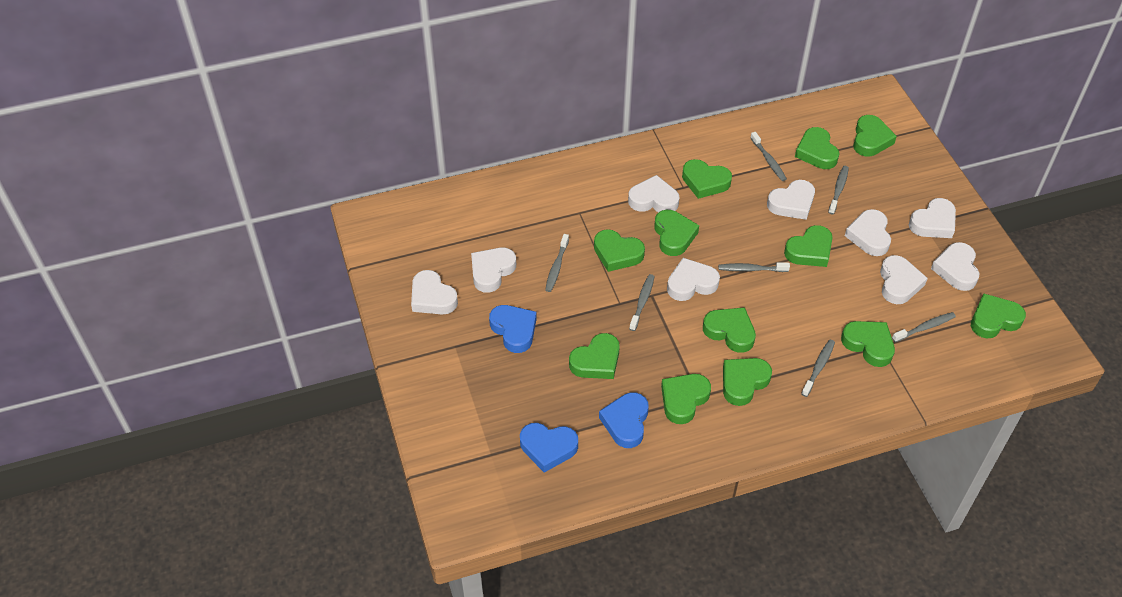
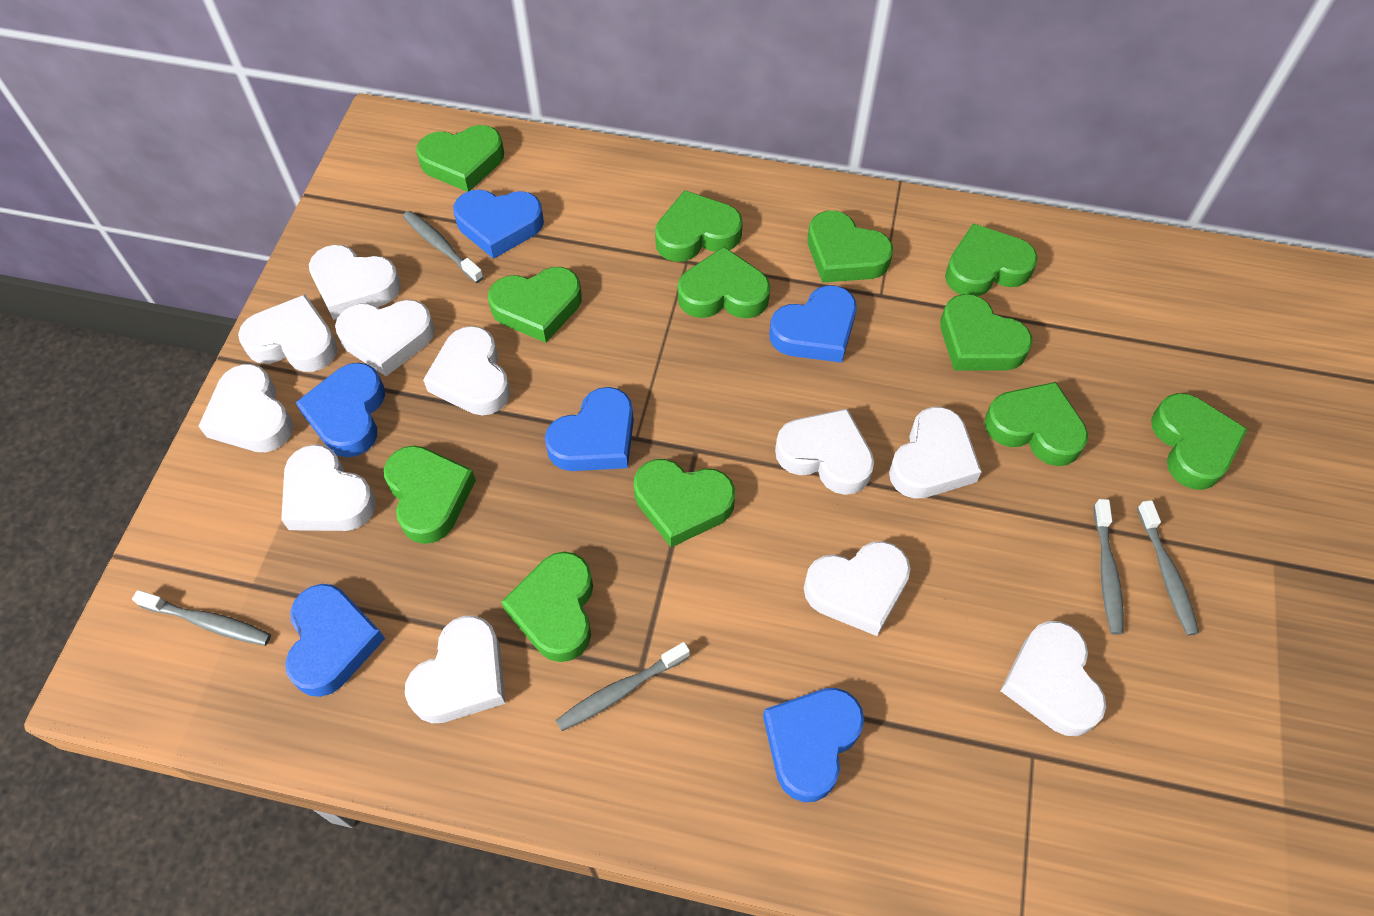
blue heart: [489,305,537,353] [520,423,578,473] [599,392,649,448] = 3 -> [285,584,385,697] [296,363,385,457] [453,190,544,259] [545,387,634,471] [763,688,864,802] [770,285,857,363] = 6
grey toothbrush: [545,234,569,292] [629,274,655,331] [718,262,790,272] [750,132,787,181] [801,340,835,397] [828,166,849,214] [892,312,956,342] = 7 -> [132,590,271,646] [403,211,484,283] [556,642,690,731] [1094,499,1123,635] [1137,500,1199,635] = 5
white heart: [411,270,458,315] [471,247,516,293] [628,175,679,212] [667,258,720,301] [767,180,815,220] [845,209,891,256] [880,255,928,304] [909,198,956,238] [931,242,980,291] = 9 -> [199,364,293,452] [238,295,337,372] [281,444,376,531] [309,245,401,320] [335,300,435,376] [405,616,505,723] [423,326,510,415] [775,409,874,495] [804,541,911,636] [889,407,982,499] [1000,621,1106,736] = 11

